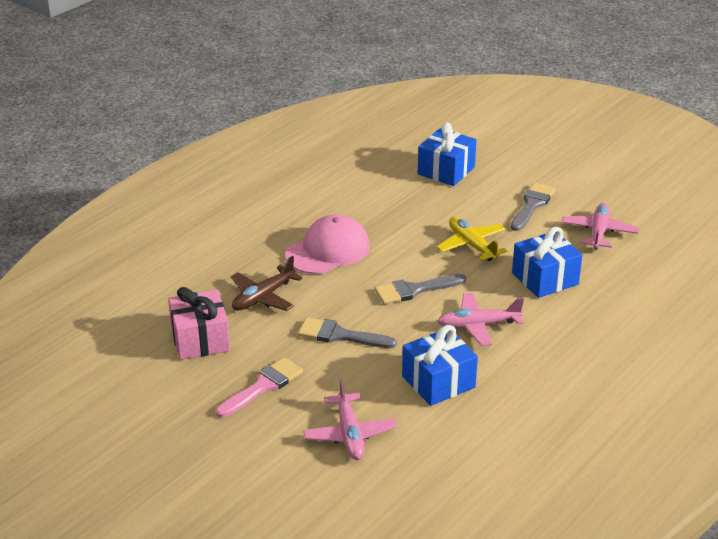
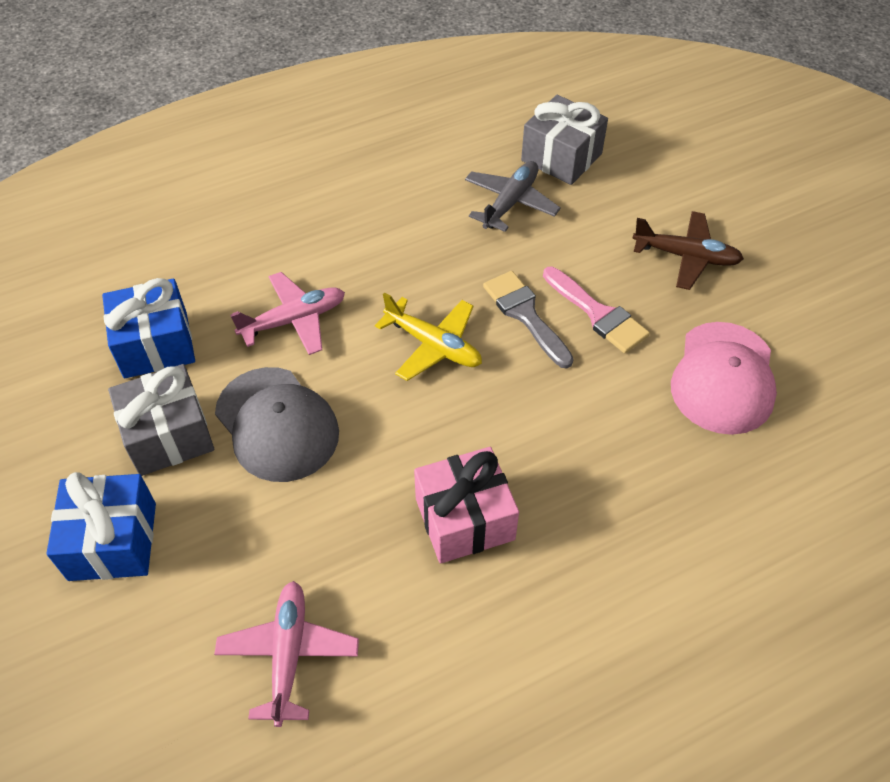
blue gift: [402,325,478,406] [418,122,476,186] [512,227,582,298] = 3 -> [46,472,156,581] [102,278,195,378] = 2
grey brush: [298,317,397,348] [375,274,466,304] [511,182,556,231] = 3 -> [483,271,574,368] = 1
grey cap: none = 0 -> [215,367,339,482] = 1
grey gift: none = 0 -> [108,364,214,476] [521,95,608,185] = 2
grey plane: none = 0 -> [465,161,561,232] = 1
pink plane: [303,378,397,460] [438,293,524,346] [562,203,639,250] = 3 -> [214,581,359,727] [230,272,345,355] = 2

